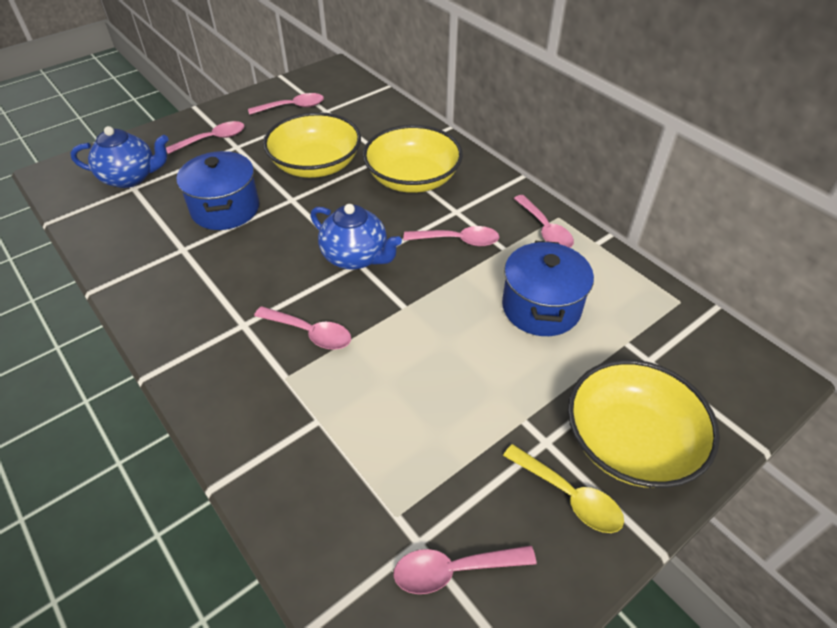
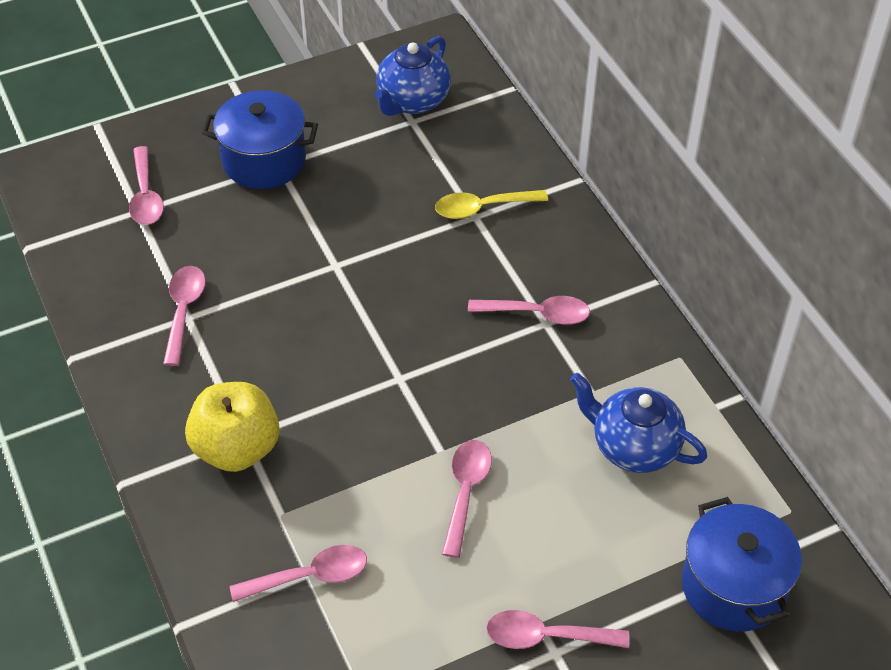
yellow apple: none = 0 -> [185,382,279,472] = 1
yellow bowl: [263,112,361,178] [363,125,463,193] [568,359,720,488] = 3 -> none = 0

